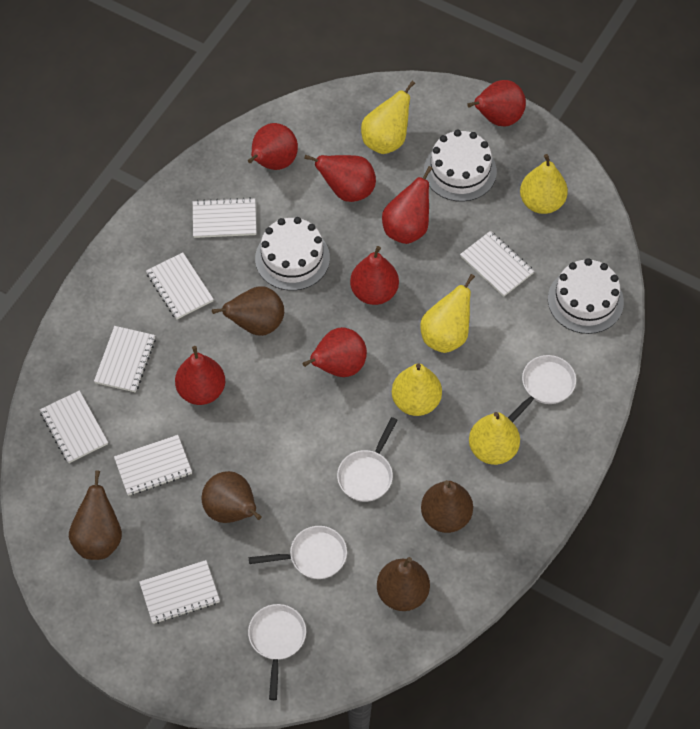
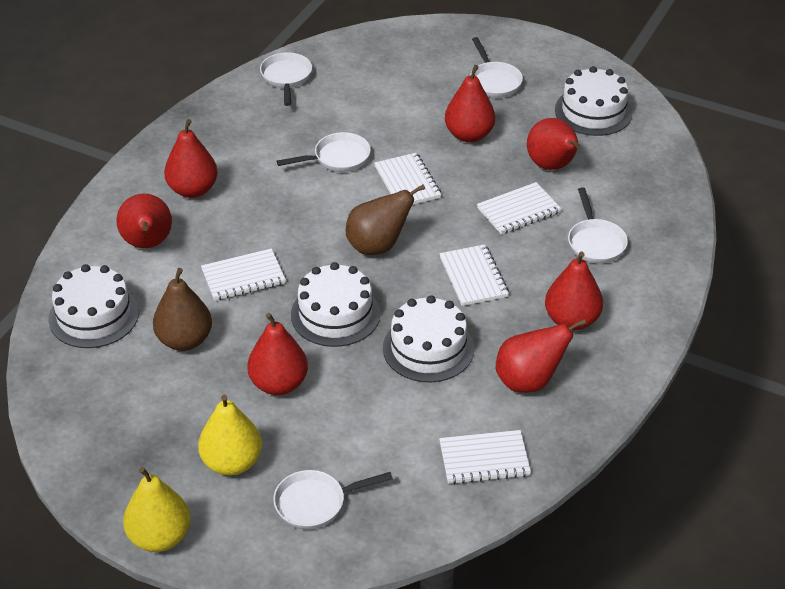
brown pear: [69,470,122,560] [202,471,261,523] [212,286,284,336] [377,557,430,611] [421,480,473,533] = 5 -> [153,268,212,351] [346,184,425,255] = 2
white cake: [255,217,330,291] [424,130,497,202] [548,258,624,334] = 3 -> [49,264,139,348] [291,262,380,347] [383,295,474,382] [555,66,633,136] = 4
white notebook: [40,390,108,463] [94,326,156,393] [114,435,192,496] [139,560,220,624] [146,252,214,320] [193,198,256,238] [460,231,534,297] = 7 -> [201,248,286,301] [374,153,442,204] [439,244,509,306] [439,430,531,484] [477,182,562,235] = 5
white pan: [248,604,306,700] [249,526,347,579] [337,417,397,502] [508,355,576,422] = 4 -> [260,52,312,106] [273,470,393,530] [276,132,371,172] [470,37,523,98] [568,187,628,264] = 5
yellow pear: [361,81,415,154] [392,363,442,416] [420,274,475,353] [469,412,520,465] [520,154,568,214] = 5 -> [123,467,190,552] [198,395,262,475] = 2

